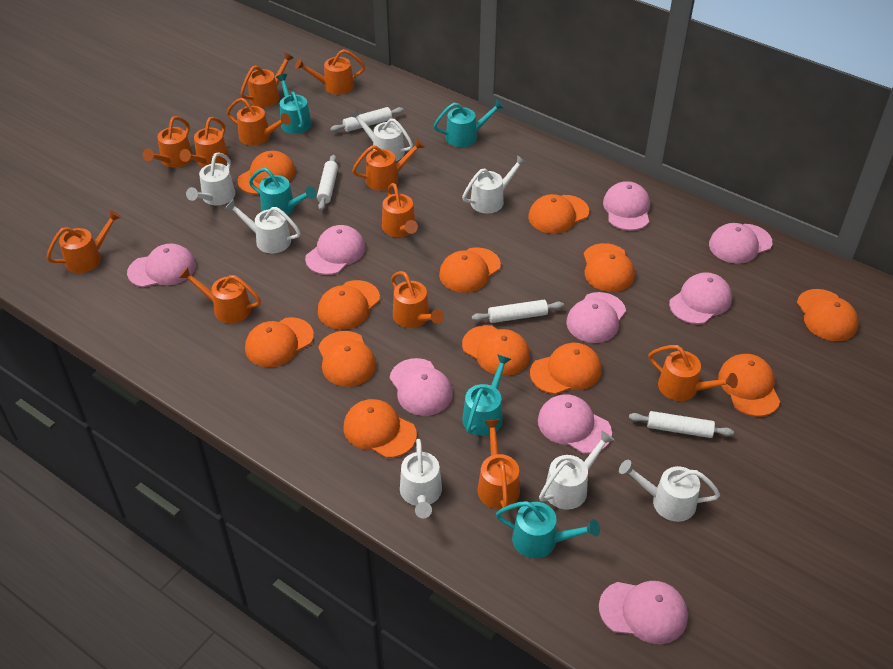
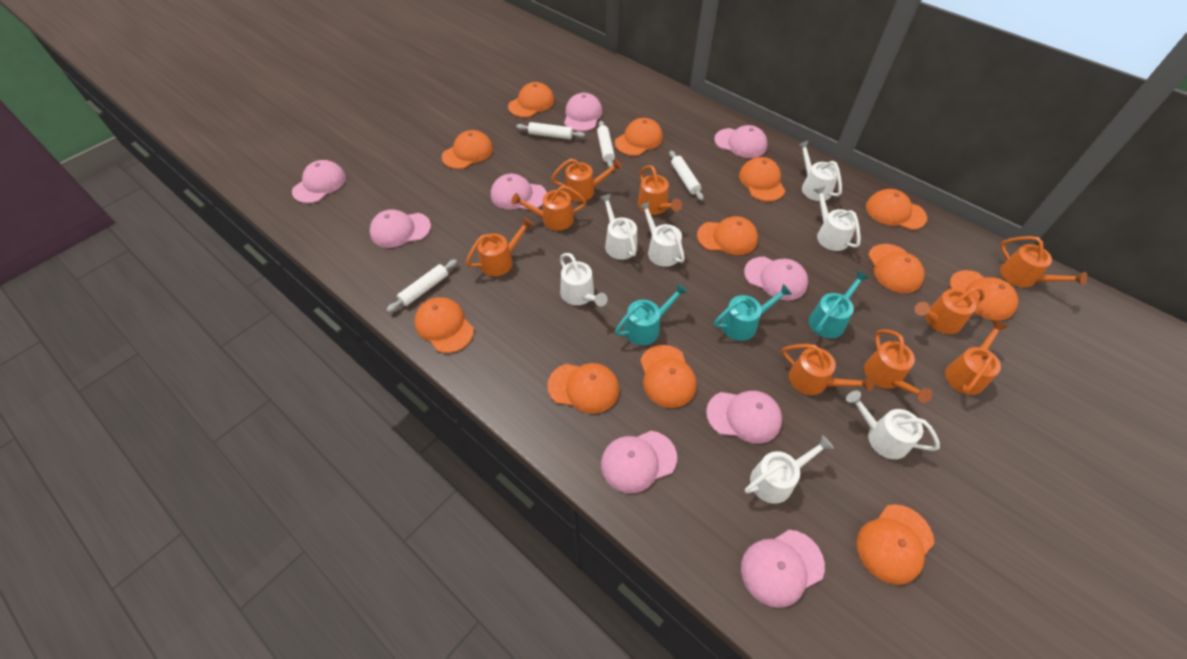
orange watering can: [46,210,122,273] [143,116,193,168] [179,267,261,323] [180,117,229,167] [227,98,291,146] [240,52,294,107] [295,49,365,95] [352,138,425,191] [382,183,418,237] [391,271,444,328] [478,420,520,509] [648,345,738,401] = 12 -> [466,217,534,276] [511,185,586,231] [551,158,622,202] [638,165,682,215] [782,344,874,395] [864,329,933,403] [914,286,985,334] [945,320,1008,395] [1000,236,1087,287] = 9
turquoise watering can: [249,168,317,215] [276,74,312,134] [433,99,504,147] [462,354,511,436] [496,501,600,558] = 5 -> [615,283,688,345] [714,284,792,341] [809,271,869,338] = 3

